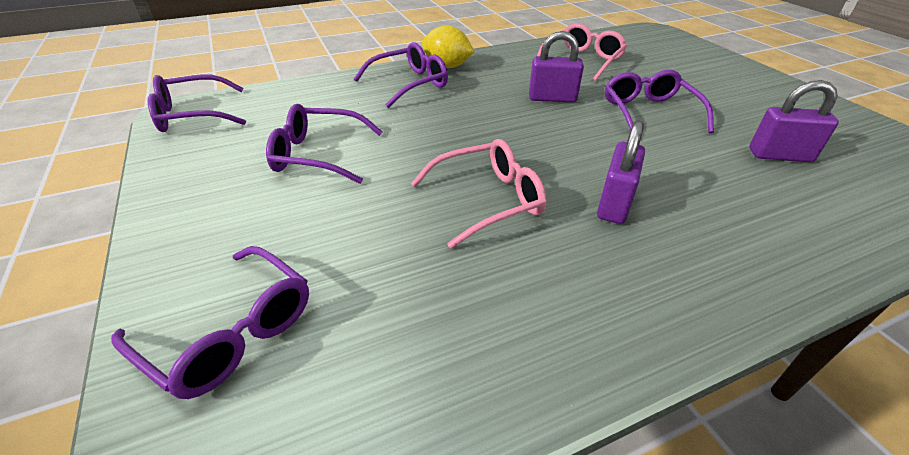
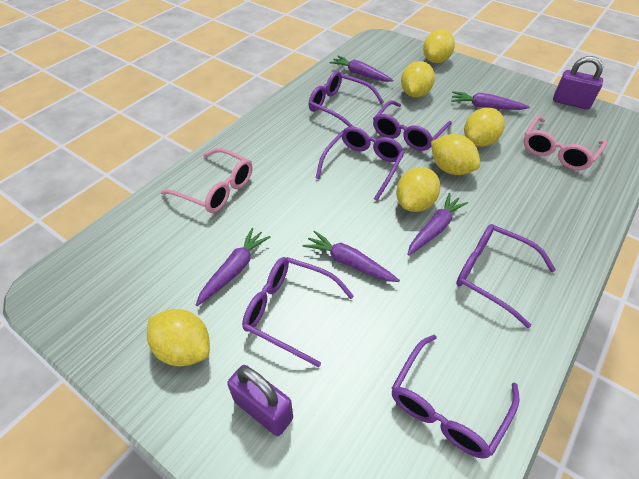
purple carrot: none = 0 -> [196,228,271,306] [302,231,400,282] [330,56,393,82] [407,193,468,255] [451,91,530,110] = 5
purple glasses: [111,246,309,399] [148,75,246,132] [266,104,383,184] [354,42,448,108] [605,69,714,133] = 5 -> [242,257,354,367] [309,71,384,127] [316,126,405,201] [373,100,452,151] [392,335,520,459] [456,224,556,328] = 6
purple padlock: [529,31,584,103] [597,120,645,224] [749,80,839,162] = 3 -> [227,365,293,436] [553,56,603,110] = 2
yellow lemon: [422,25,474,68] = 1 -> [147,309,210,366] [396,167,440,212] [401,61,435,97] [423,30,455,63] [431,134,480,175] [464,108,505,147] = 6

